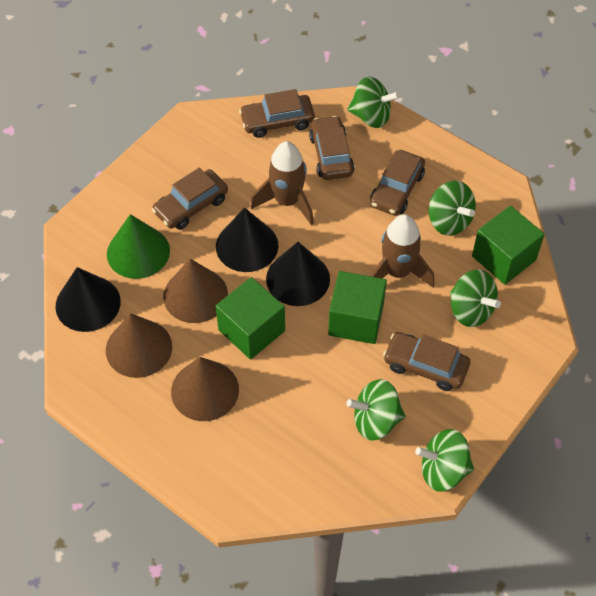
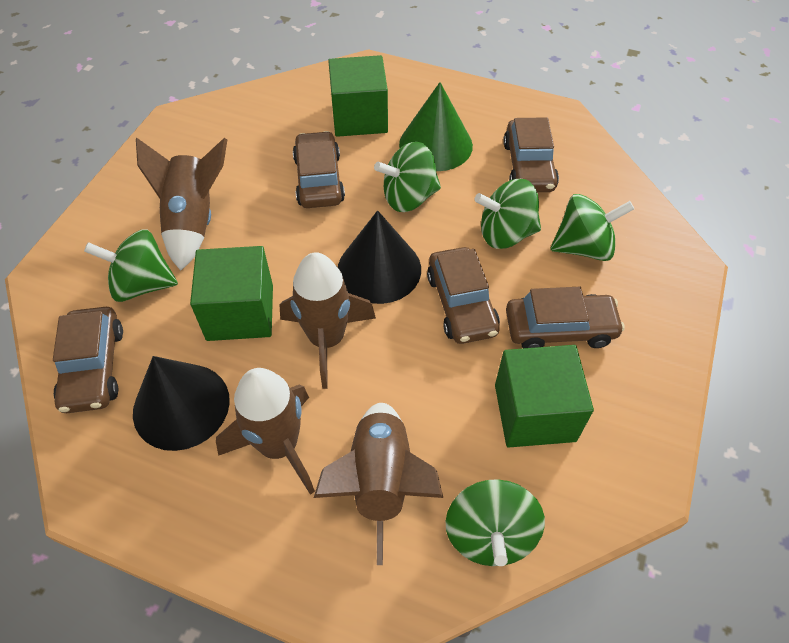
black cone: [56,267,121,332] [216,208,279,272] [266,242,330,306] = 3 -> [133,356,230,451] [338,210,421,304] = 2
brown cone: [106,313,172,378] [163,259,228,323] [171,357,239,421] = 3 -> none = 0
brown rocket: [250,141,314,225] [370,214,434,288] = 2 -> [136,137,228,271] [216,368,315,495] [280,252,376,389] [314,403,443,565] = 4

